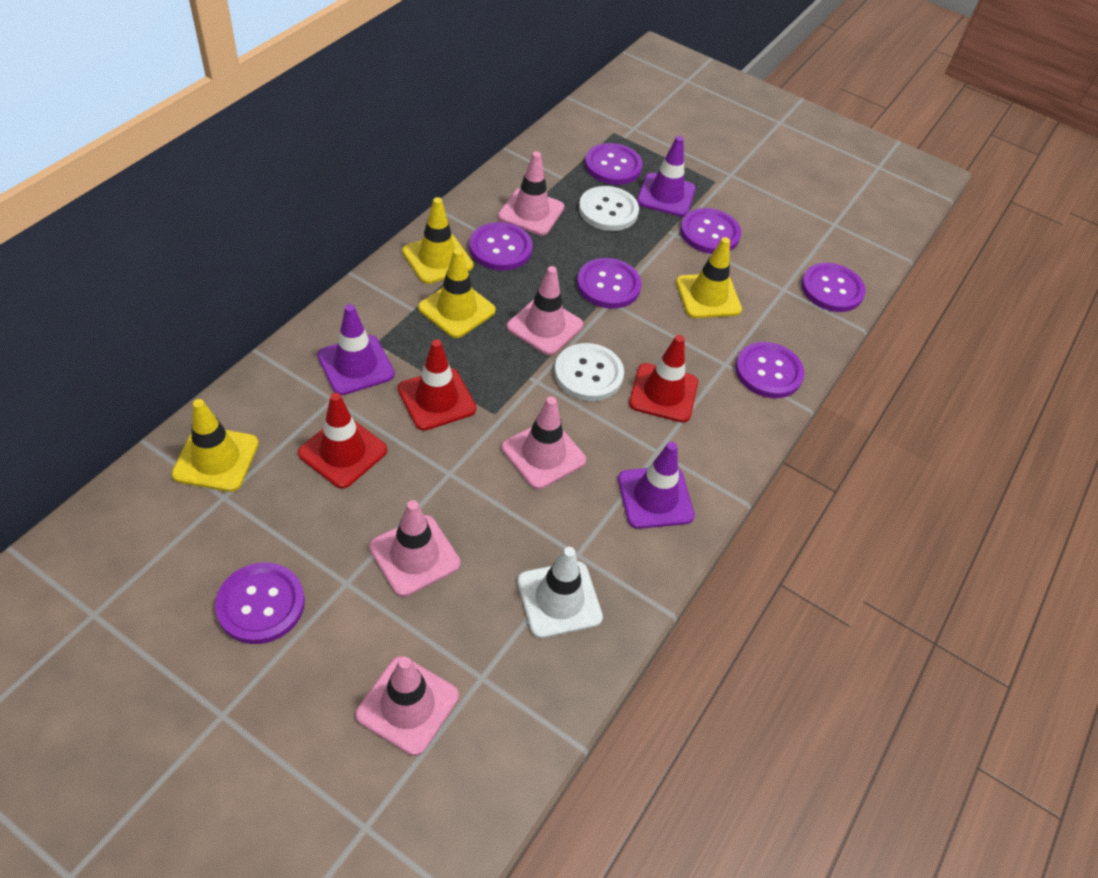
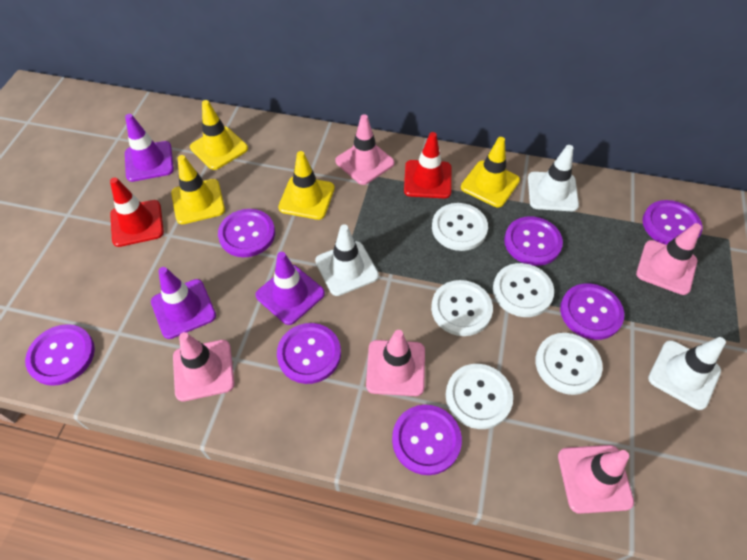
red traffic cone: [298,393,387,489] [398,339,476,431] [629,335,698,423] = 3 -> [110,177,164,247] [404,132,452,198] = 2
white button: [554,343,624,401] [579,186,639,231] = 2 -> [431,280,493,336] [432,203,488,251] [446,364,513,429] [493,263,554,317] [535,333,603,395] = 5
white traffic cone: [517,547,603,638] = 1 -> [315,224,379,296] [528,145,579,211] [648,337,726,410] = 3

